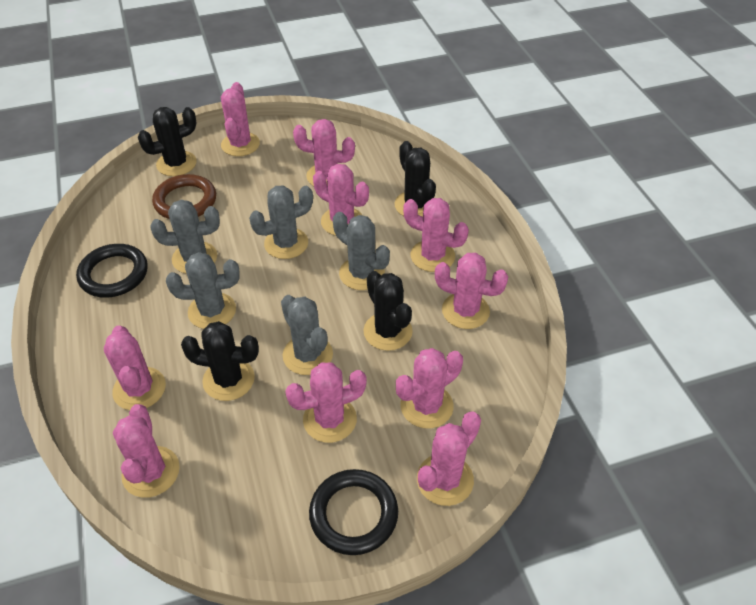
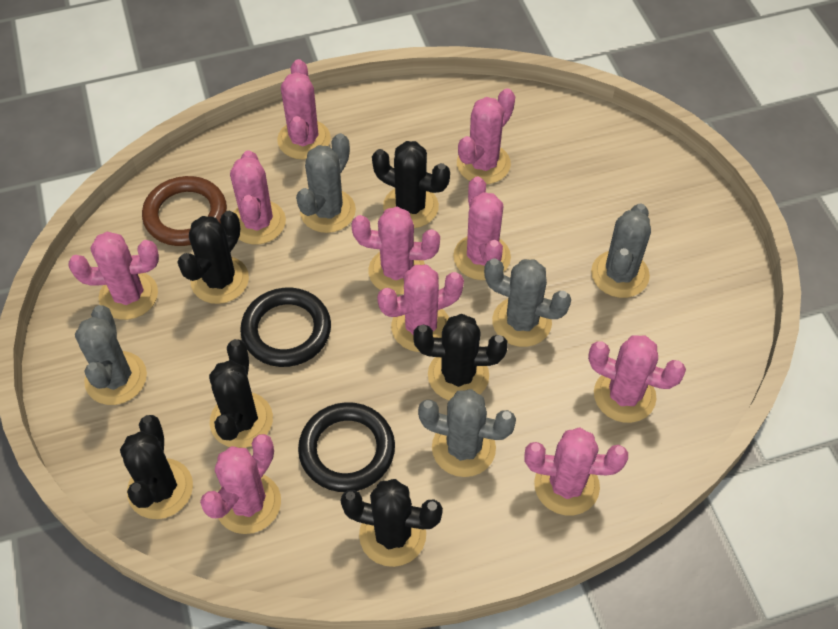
black cactus: [138,107,196,176] [181,321,259,401] [363,271,413,351] [395,141,436,217] = 4 -> [120,415,193,519] [177,211,249,304] [209,339,273,448] [341,479,443,567] [372,141,450,228] [413,314,508,400] = 6

